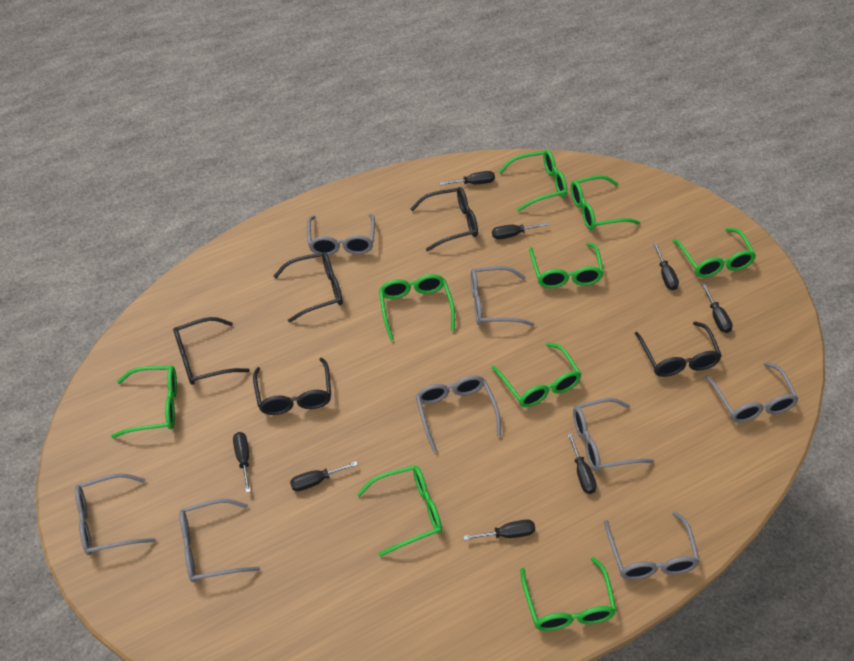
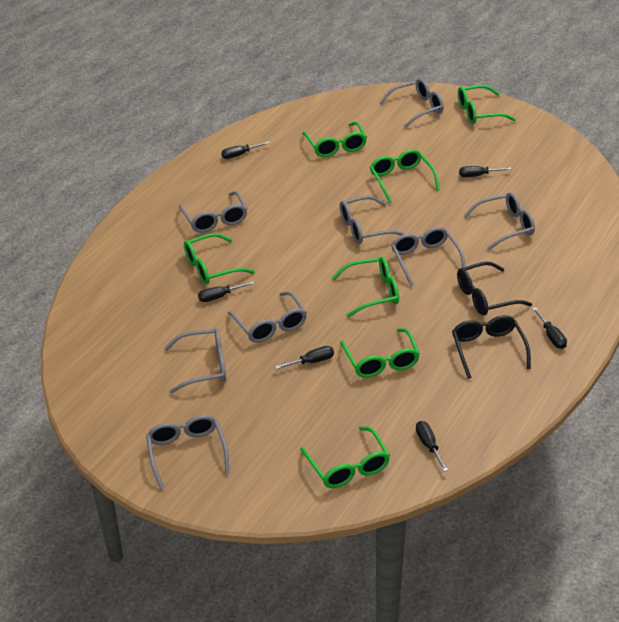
black glasses: [173,317,250,385] [253,358,331,415] [273,252,343,323] [411,187,478,251] [635,321,722,377] = 5 -> [452,315,531,379] [457,261,532,315] = 2
black screwdriver: [233,432,251,493] [290,461,358,491] [439,171,495,185] [463,519,535,541] [492,222,549,239] [567,433,597,494] [653,243,679,290] [701,284,733,333] = 8 -> [198,281,254,302] [221,141,270,159] [275,346,334,369] [416,421,448,472] [459,166,511,177] [532,307,567,349] = 6
green glasses: [111,366,177,438] [357,465,442,557] [379,274,455,341] [491,343,581,407] [498,150,567,212] [520,557,617,631] [529,243,604,288] [571,175,640,230] [673,228,756,278] = 9 -> [184,233,255,284] [300,426,390,488] [302,121,367,157] [332,257,399,317] [340,328,420,378] [370,149,440,203] [458,85,516,124] = 7

